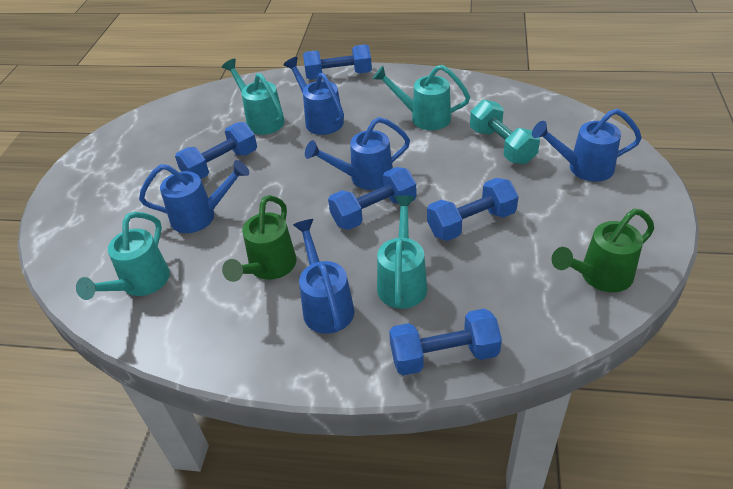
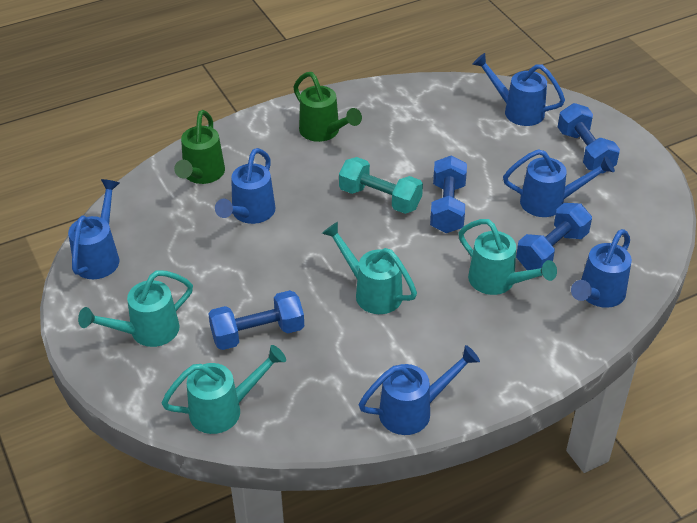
blue dumbbell: [175,122,257,179] [303,44,372,80] [328,167,416,230] [389,308,502,375] [427,178,519,241] = 5 -> [208,290,304,350] [430,155,467,233] [516,203,592,270] [558,103,620,174] = 4
blue watering can: [139,160,249,233] [284,57,344,135] [293,219,354,334] [305,117,410,190] [532,109,642,182] = 5 -> [68,179,119,279] [215,148,276,224] [359,345,480,435] [472,53,565,126] [503,149,615,217] [571,229,632,308] = 6

